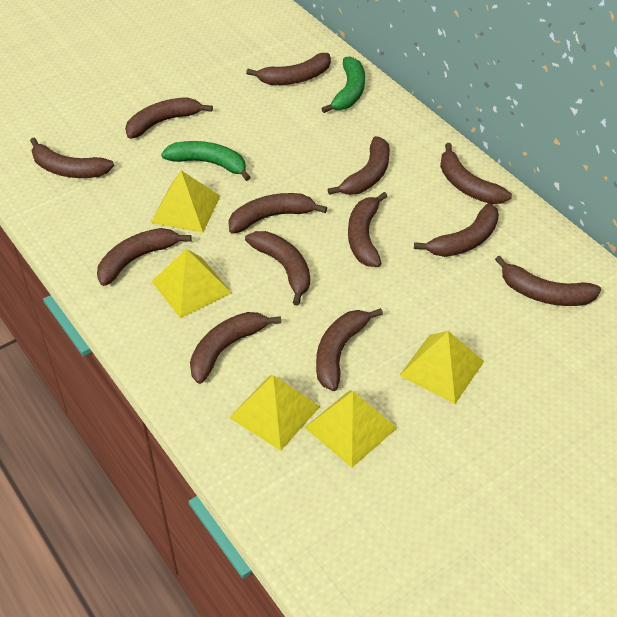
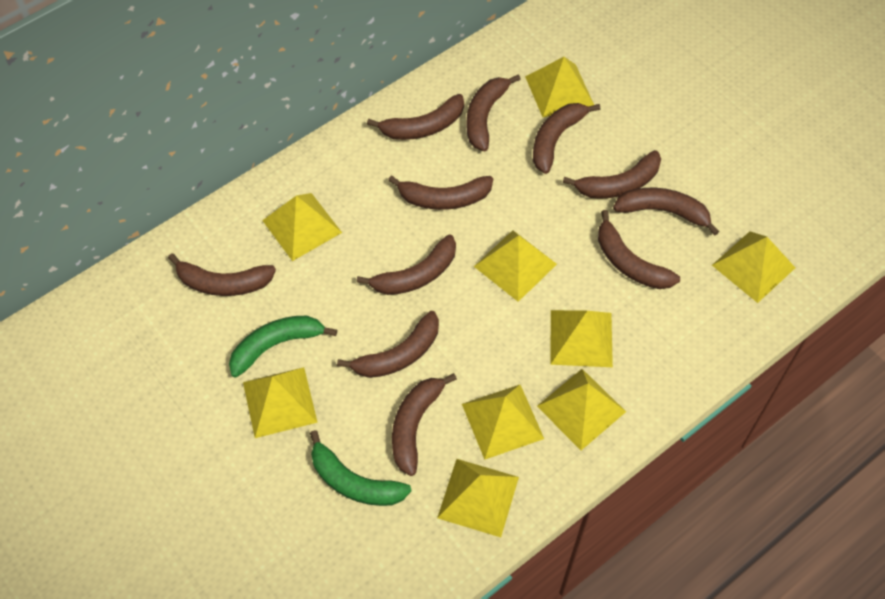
brown banana: [30,138,114,178] [97,228,192,286] [125,97,213,139] [190,312,281,384] [228,193,327,233] [245,231,310,306] [246,53,331,85] [316,308,383,391] [328,136,390,195] [348,192,388,267] [414,203,499,257] [440,143,512,204] [495,256,601,306] = 13 -> [168,253,276,296] [337,311,439,378] [357,234,456,295] [367,94,464,140] [388,175,493,210] [392,373,457,476] [466,74,521,151] [533,103,600,174] [563,150,661,199] [598,210,680,289] [613,188,719,236] = 11
yellow pyramid: [151,170,220,233] [151,249,231,318] [229,375,320,451] [304,390,397,467] [399,331,484,404] = 5 -> [243,367,318,438] [262,193,342,261] [437,459,519,537] [462,385,544,460] [474,230,557,302] [525,57,594,117] [537,369,626,450] [550,310,613,367] [712,231,795,303] = 9

